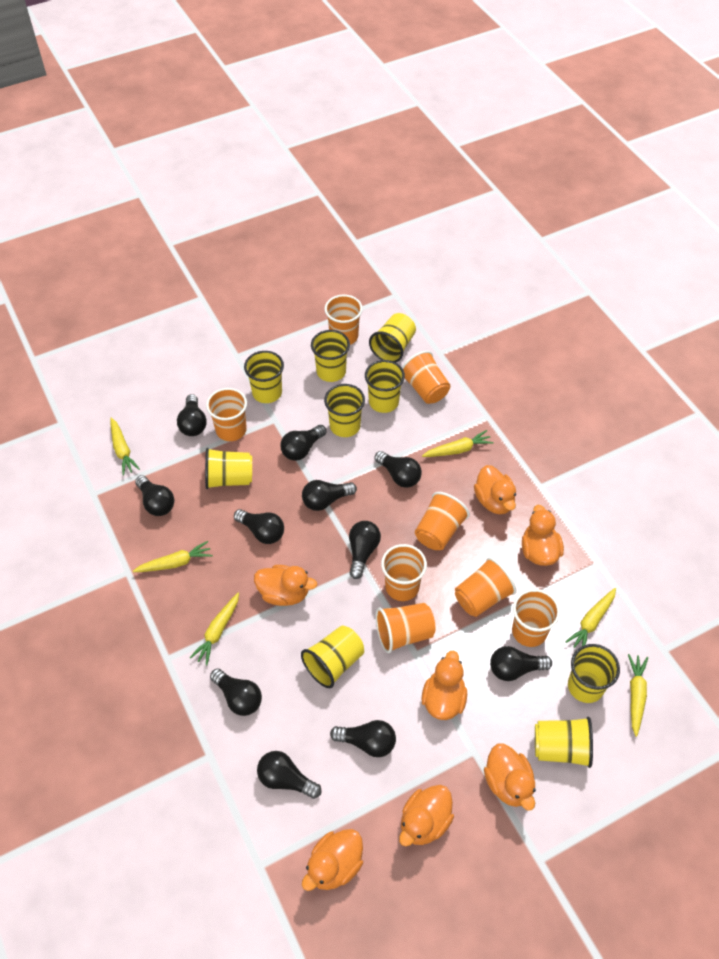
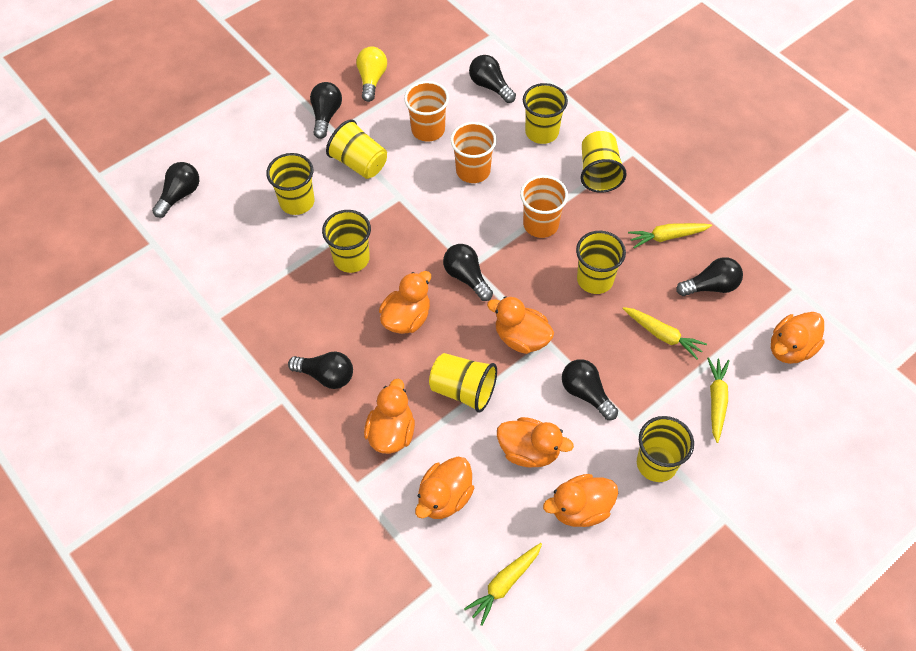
black light bulb: [135,475,174,516] [177,394,207,436] [210,668,262,716] [234,509,284,544] [257,751,322,799] [280,425,326,461] [302,480,357,511] [330,720,396,757] [349,521,381,579] [374,451,422,488] [490,646,552,681] = 11 -> [152,162,199,218] [288,352,353,389] [310,82,342,139] [443,244,493,301] [469,55,516,103] [562,359,618,420] [676,257,743,296] = 7
orange cup: [206,388,247,441] [324,295,363,345] [375,603,436,653] [381,544,427,601] [402,351,450,404] [415,492,470,550] [455,557,516,617] [512,589,560,647] = 8 -> [404,81,449,142] [450,122,497,183] [520,175,568,238] = 3
yellow carrot: [110,418,140,475] [133,541,213,572] [189,593,239,665] [422,430,494,457] [565,588,616,648] [628,654,648,737] = 6 -> [464,543,542,626] [623,307,707,359] [628,223,712,248] [707,357,730,443] = 4
yellow cup: [205,448,252,489] [244,351,284,403] [301,626,364,688] [311,330,350,382] [324,384,365,437] [365,360,405,413] [369,313,416,362] [535,717,593,768] [568,644,620,703] = 9 -> [266,153,314,215] [322,210,371,273] [326,119,387,179] [429,353,497,413] [523,83,568,144] [576,231,626,294] [580,131,627,193] [637,416,694,482] = 8
yellow light bulb: none = 0 -> [356,47,387,102] = 1

